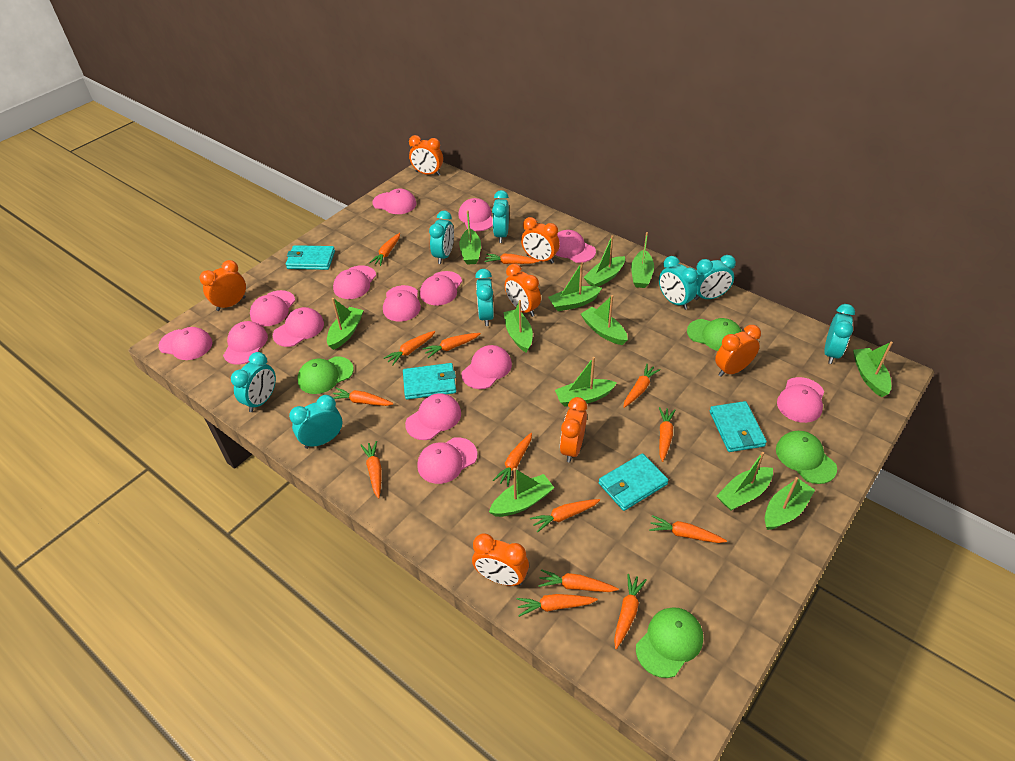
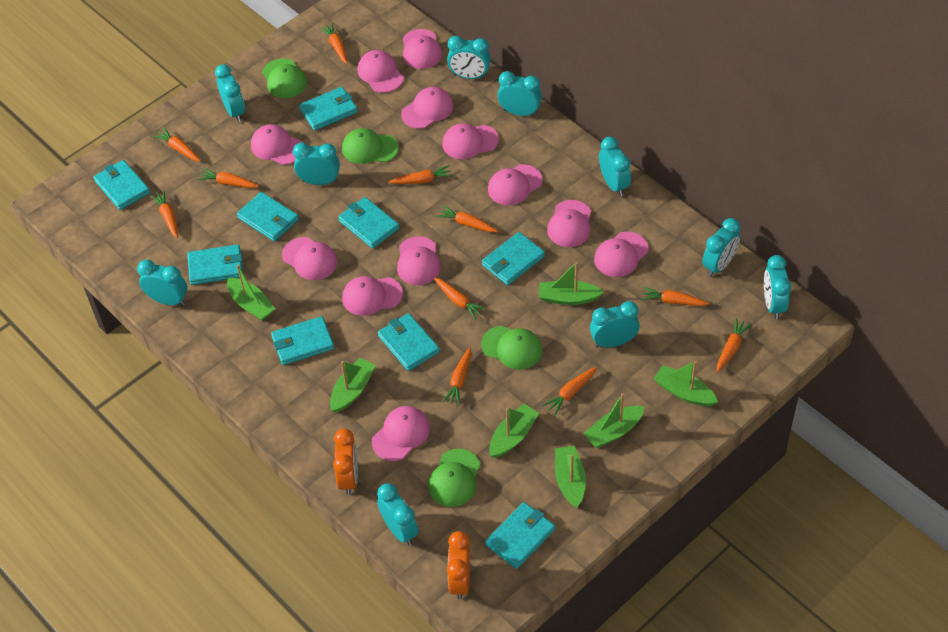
green boat: [327,298,364,350] [459,210,481,265] [489,468,554,517] [504,300,533,353] [548,262,602,311] [555,357,617,407] [581,295,628,345] [583,235,625,287] [631,232,654,288] [717,452,773,511] [765,477,815,530] [853,342,893,397] = 12 -> [227,265,275,321] [330,358,376,413] [489,404,539,458] [539,262,604,305] [555,446,586,508] [583,393,645,448] [653,361,718,407] = 7
orange carrot: [333,388,393,406] [360,441,382,499] [369,233,400,266] [384,331,435,366] [422,333,481,358] [484,254,539,264] [493,433,532,487] [516,594,598,617] [530,499,600,533] [538,569,619,592] [614,574,647,649] [623,364,661,408] [649,515,727,543] [659,407,675,462] = 14 -> [150,190,178,238] [153,127,201,162] [197,168,259,188] [319,23,347,64] [389,165,452,184] [434,277,487,320] [436,205,498,232] [443,347,471,406] [543,367,597,415] [641,287,710,306] [717,318,751,372] = 11
orange clock: [199,260,246,311] [409,135,443,176] [472,534,529,586] [505,264,541,317] [521,217,560,263] [560,397,587,462] [715,325,761,377] = 7 -> [333,429,358,495] [447,531,470,599] = 2
pink cap: [158,327,213,360] [223,321,268,365] [250,290,295,326] [273,307,324,347] [333,265,376,299] [373,188,416,214] [383,285,421,322] [405,393,461,440] [417,437,477,484] [420,271,462,306] [458,198,493,231] [462,345,512,389] [555,230,596,263] [777,377,824,423] = 14 -> [251,124,303,165] [282,237,337,280] [342,276,403,316] [357,50,404,93] [372,406,430,461] [397,236,441,285] [401,87,453,129] [403,29,442,69] [442,123,499,159] [488,164,542,205] [547,200,591,247] [594,232,648,277] = 12
turquoise clock: [231,352,276,412] [289,395,342,449] [429,211,454,264] [475,269,494,326] [492,190,509,243] [659,256,698,310] [694,255,736,300] [824,304,855,364] = 8 -> [137,259,188,306] [215,64,245,122] [293,142,340,185] [377,483,418,545] [447,36,491,79] [497,71,542,117] [590,301,640,348] [599,137,631,196] [702,218,741,277] [764,255,791,319] = 10
turquoise wallet: [286,245,335,270] [403,363,456,400] [599,453,669,511] [710,401,767,452] = 4 -> [93,160,150,210] [187,244,243,285] [237,192,299,242] [271,316,334,365] [299,87,358,131] [338,197,399,249] [378,313,440,371] [482,232,545,285] [485,502,555,569] = 9

